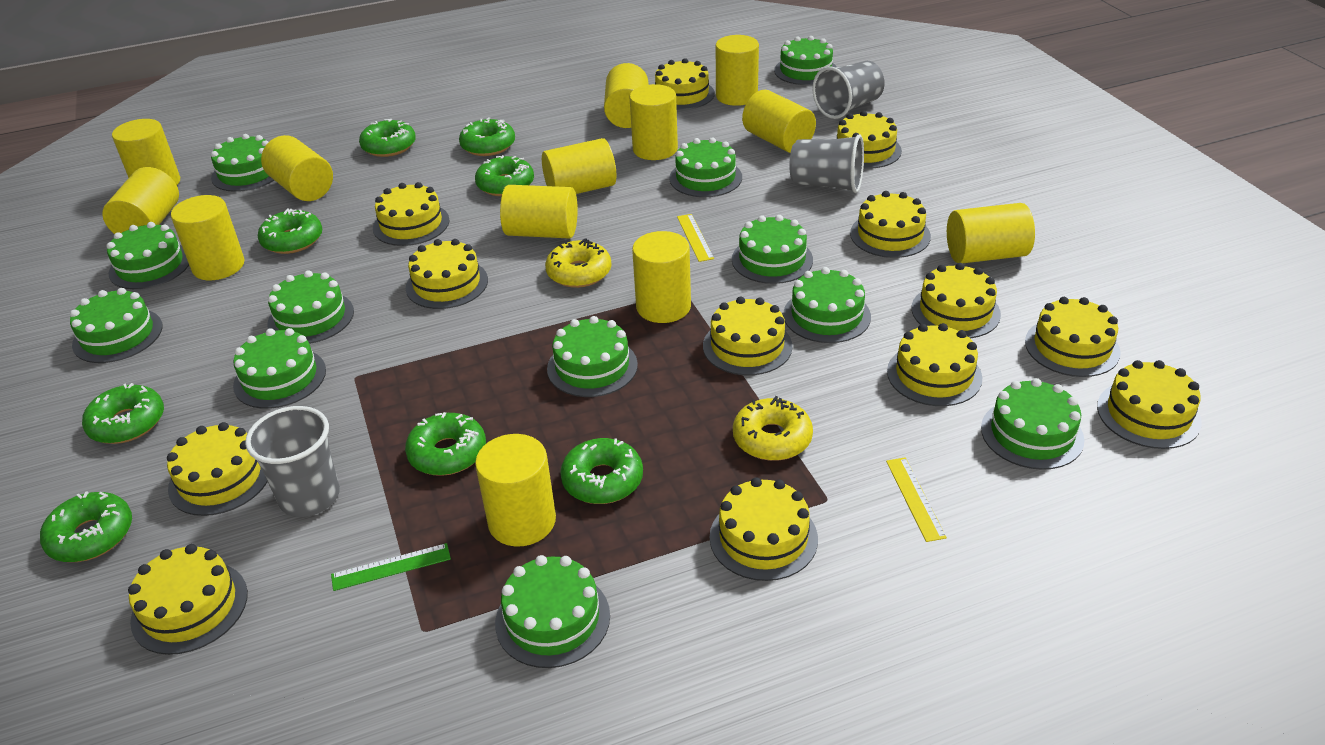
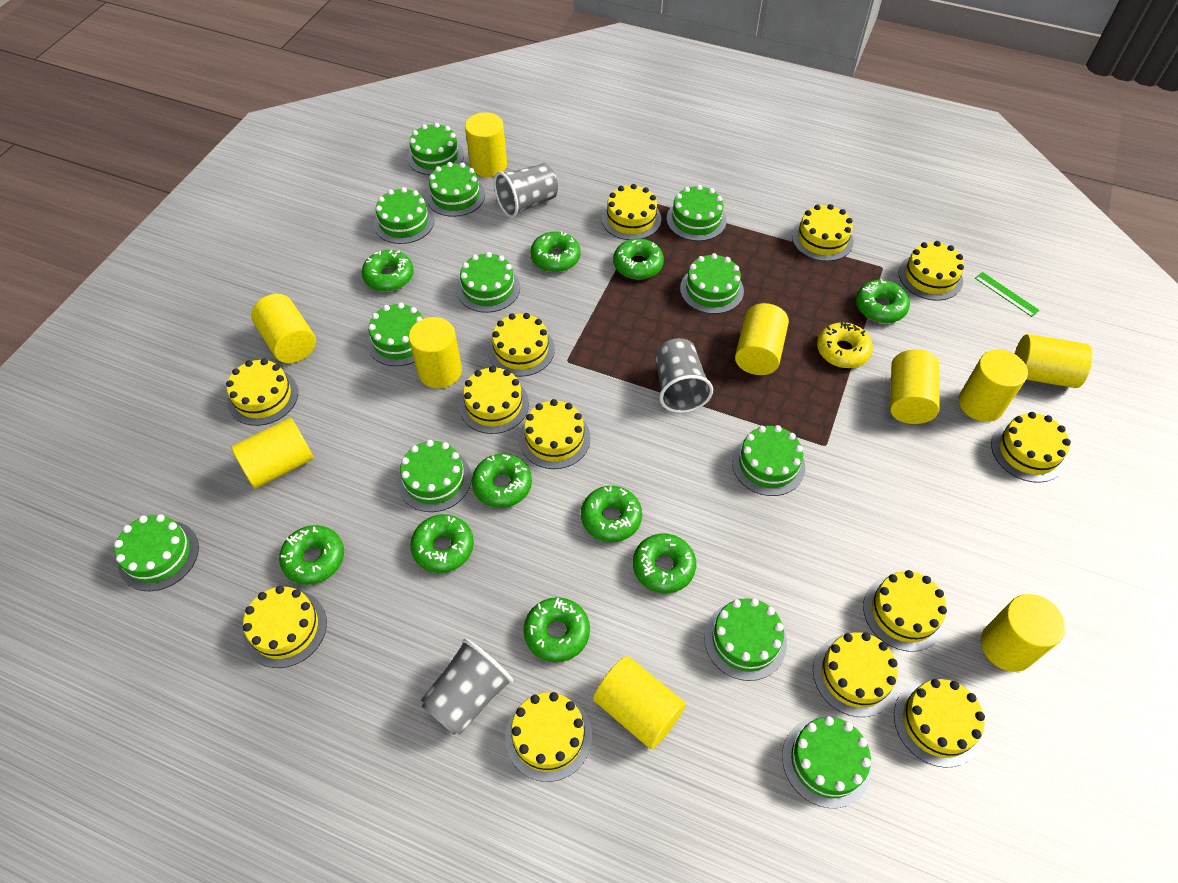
green donut: [40,491,132,562] [82,383,164,444] [258,209,322,254] [359,119,416,157] [405,412,486,476] [459,117,515,156] [475,155,534,196] [560,438,643,504] = 8 -> [279,525,344,585] [362,250,414,292] [410,514,474,573] [472,453,532,508] [523,597,590,662] [530,231,581,272] [581,486,642,542] [613,239,664,280] [633,533,696,593] [856,279,910,323] = 10
yellow cylinder: [102,167,179,234] [112,119,180,185] [171,195,245,280] [261,135,333,201] [475,434,556,547] [500,185,578,239] [542,138,616,194] [604,63,649,128] [629,84,678,160] [632,231,691,323] [716,35,759,106] [742,90,816,153] [947,203,1035,263] = 13 -> [231,418,313,489] [251,294,316,363] [409,317,462,388] [465,112,507,177] [593,656,686,749] [735,303,789,375] [890,349,940,424] [959,350,1028,422] [981,594,1065,672] [1015,334,1093,388] = 10
yellow donut: [545,238,611,288] [733,396,813,461] = 2 -> [817,321,873,368] = 1
yellow ruler: [677,214,714,262] [886,457,947,542] = 2 -> none = 0

